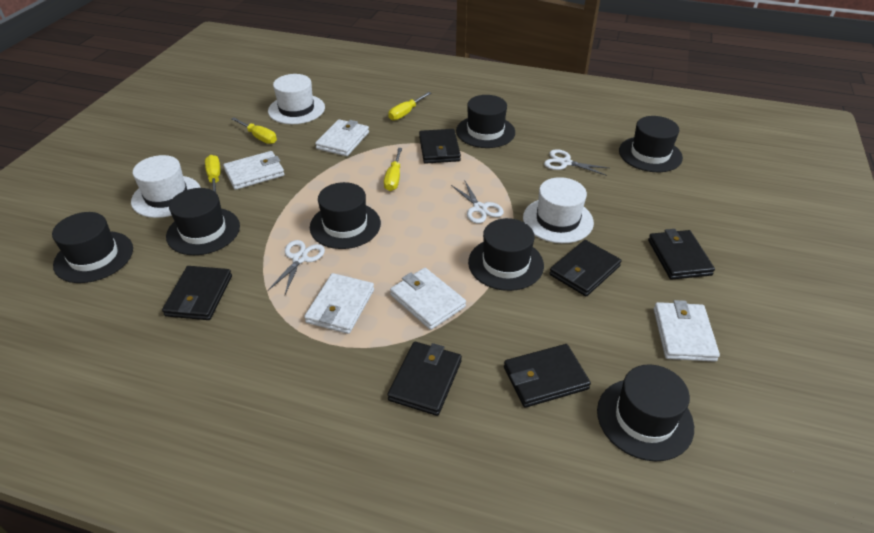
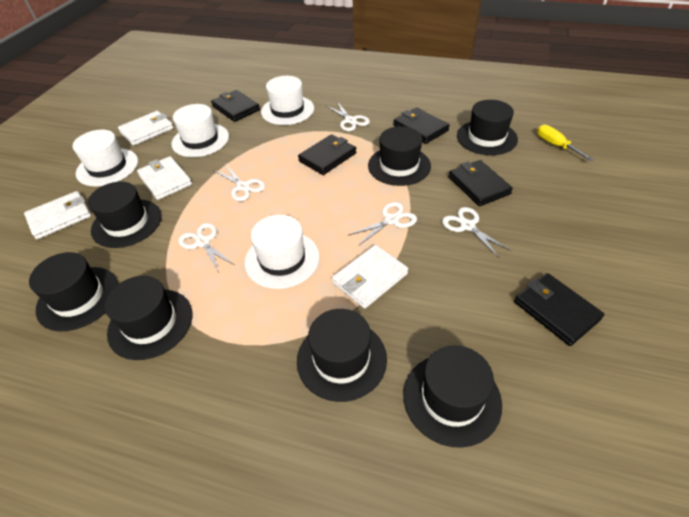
black wallet: [162,266,232,320] [387,342,462,416] [419,129,461,164] [504,344,591,408] [549,240,622,297] [648,229,715,280] = 6 -> [211,90,260,122] [298,134,356,175] [393,107,450,144] [448,160,513,206] [514,273,604,346] = 5
white hat: [131,155,201,218] [268,74,325,124] [523,177,594,243] = 3 -> [72,130,138,187] [171,104,229,157] [245,215,320,289] [261,76,314,125] = 4
white scissors: [268,240,325,294] [451,180,504,223] [544,149,609,176] = 3 -> [178,223,235,272] [214,164,265,201] [327,102,370,131] [349,202,417,246] [442,207,512,258] = 5
white wallet: [223,151,285,190] [304,273,374,334] [315,119,369,156] [390,268,466,330] [654,300,720,362] = 5 -> [24,191,91,239] [118,111,173,146] [137,156,192,200] [332,245,408,309] = 4
yellow screwdriver: [205,155,220,193] [231,117,277,144] [384,148,402,191] [388,92,431,121] = 4 -> [537,125,594,161] = 1

